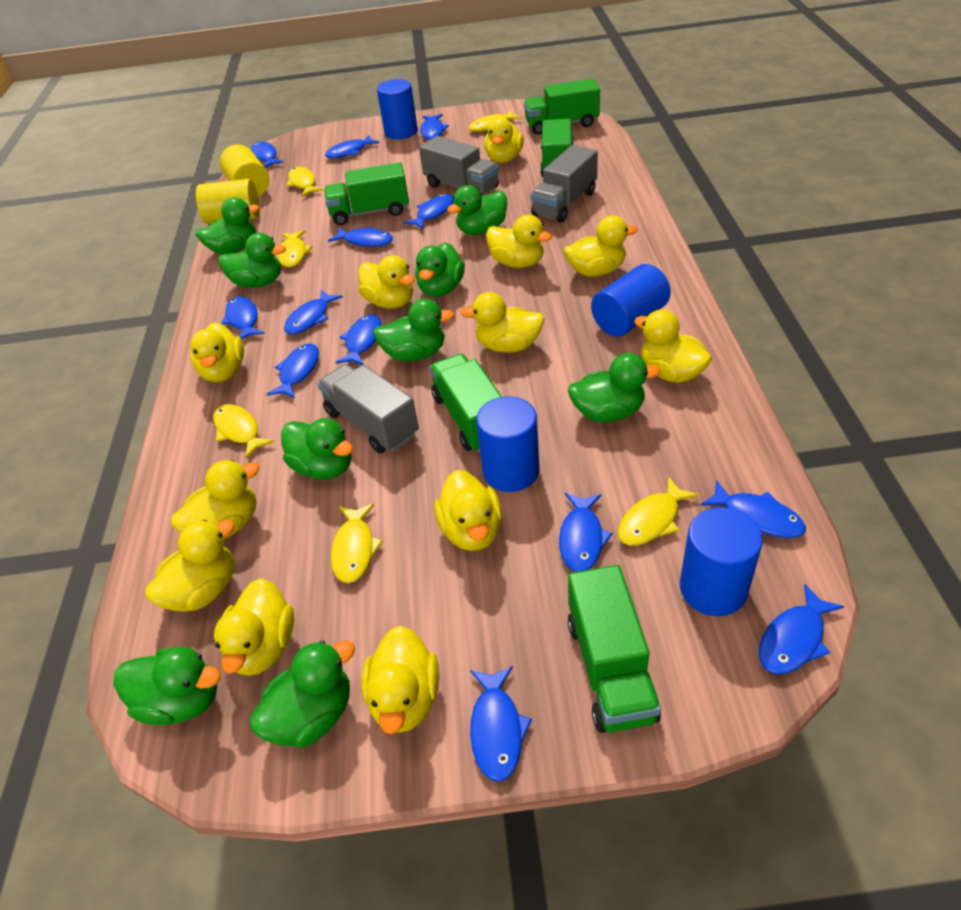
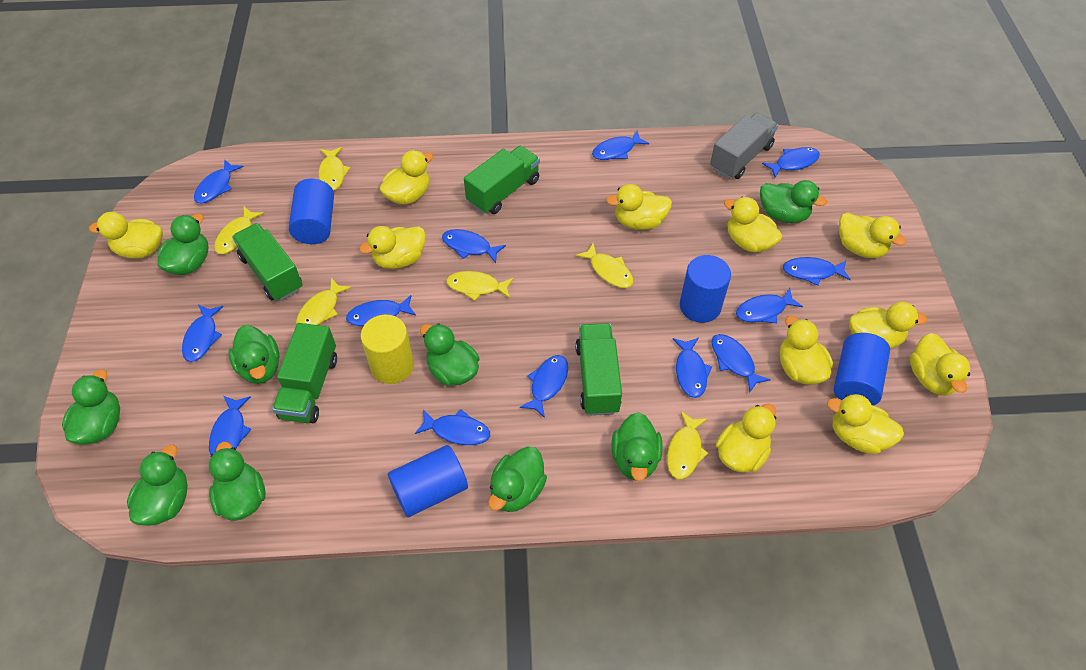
green truck: [324,162,409,225] [429,354,502,453] [524,79,600,135] [540,119,574,177] [568,565,661,733] = 5 -> [232,223,303,301] [272,323,337,423] [464,146,540,214] [575,323,622,416] = 4
grey truck: [317,364,419,453] [419,136,499,197] [531,145,598,223] = 3 -> [710,113,778,179] = 1
yellow cylinder: [196,179,260,224] [220,144,269,197] = 2 -> [361,315,414,384] = 1
yellow duck: [145,520,235,612] [171,460,260,539] [190,322,244,382] [214,578,294,676] [358,255,415,308] [362,626,439,734] [434,470,502,551] [460,292,545,353] [484,118,524,163] [486,215,552,268] [564,215,638,277] [634,309,712,383] = 12 -> [89,212,163,259] [359,226,426,269] [380,150,433,205] [606,184,672,230] [716,403,776,473] [724,197,782,253] [780,316,833,385] [827,394,904,454] [839,212,906,258] [849,302,927,349] [910,333,970,396] = 11

